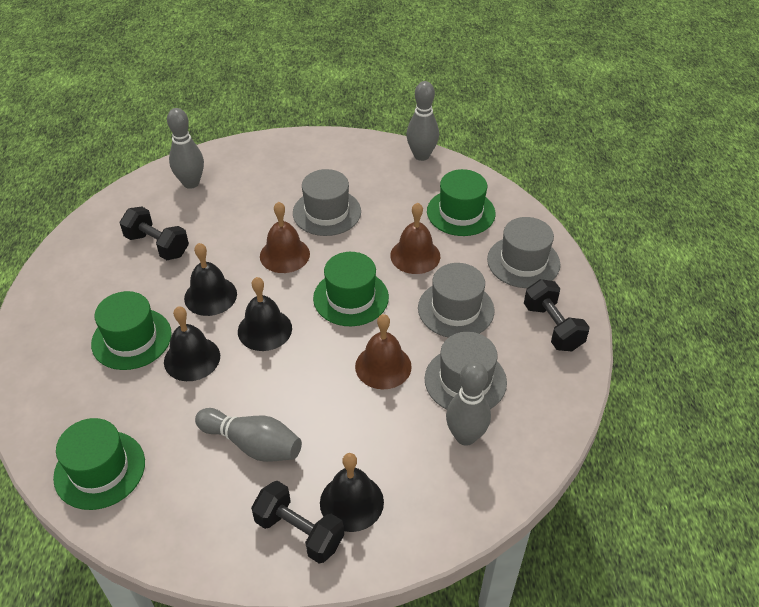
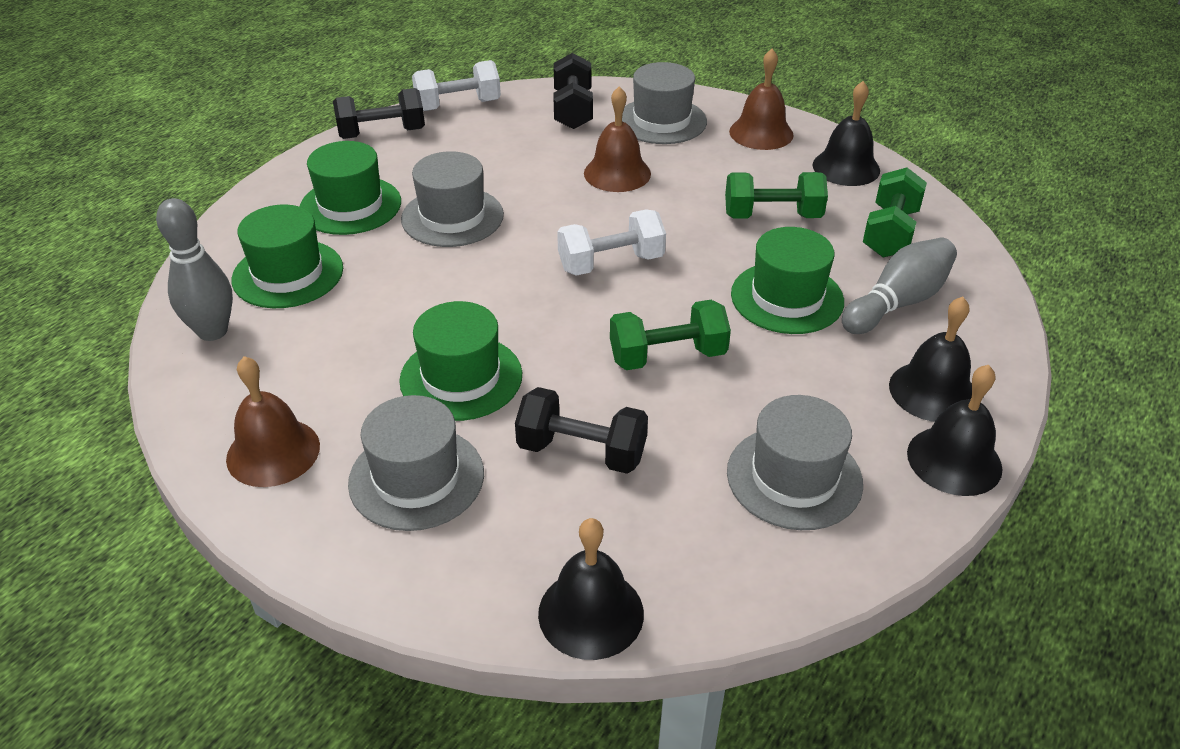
green dumbbell: none = 0 -> [610,300,731,370] [725,172,828,219] [863,168,927,258] = 3
grey bowling pin: [167,108,204,189] [195,408,302,462] [406,81,439,161] [446,362,491,445] = 4 -> [156,198,233,341] [842,237,957,334] = 2
white dumbbell: none = 0 -> [412,60,501,111] [557,209,666,276] = 2

